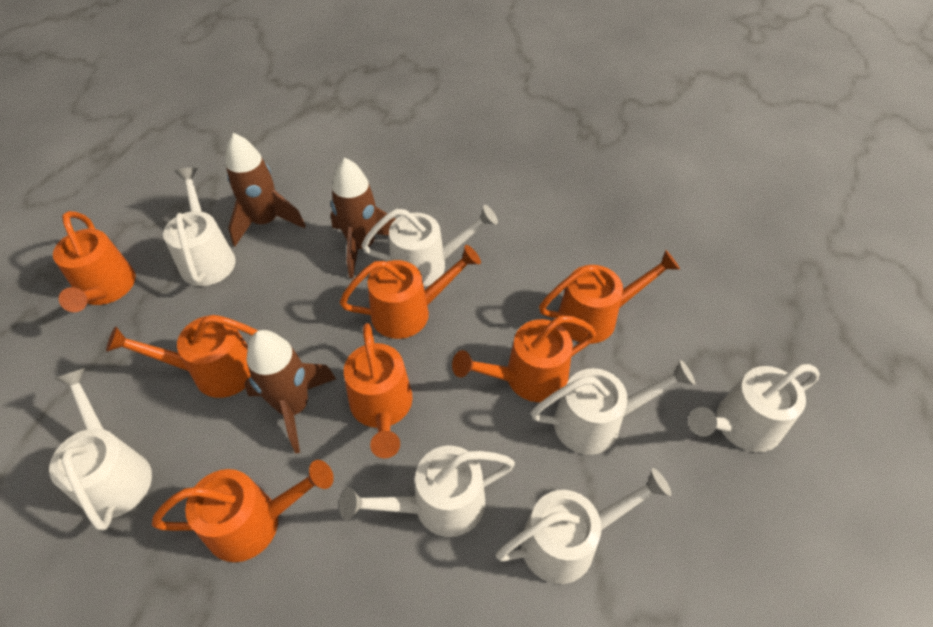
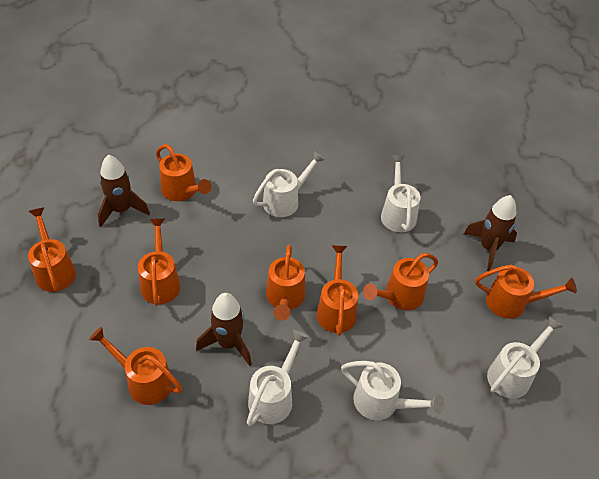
orange watering can: [53,211,136,312] [106,315,258,398] [152,460,334,562] [340,245,481,339] [344,323,413,458] [452,315,596,402] [539,250,680,344] = 7 -> [28,207,76,292] [89,327,182,405] [138,219,181,306] [156,144,212,201] [266,245,305,321] [316,245,358,336] [363,253,438,310] [475,265,577,319] = 8
white watering can: [49,368,152,531] [163,168,236,286] [339,446,515,537] [362,205,498,287] [496,468,672,584] [531,360,695,455] [689,364,819,452] = 7 -> [247,330,309,426] [253,151,325,217] [341,361,445,420] [381,155,421,232] [487,316,563,399] = 5

